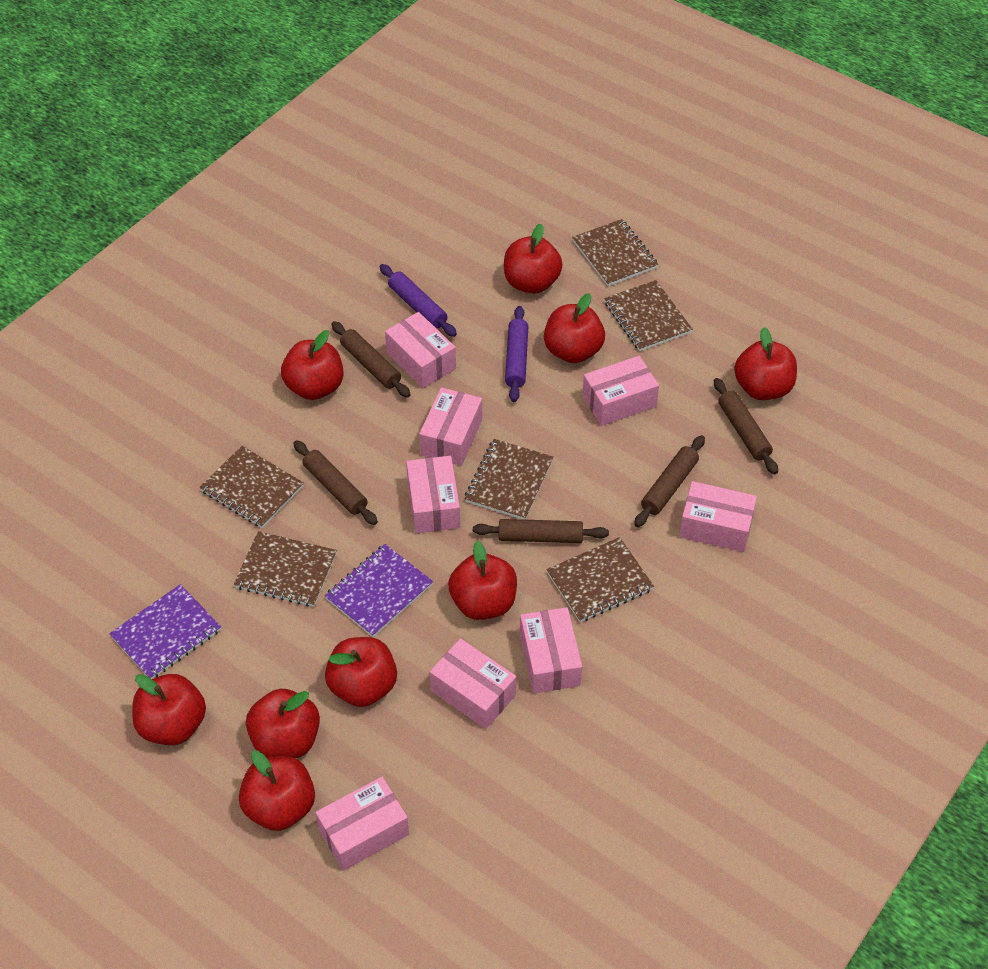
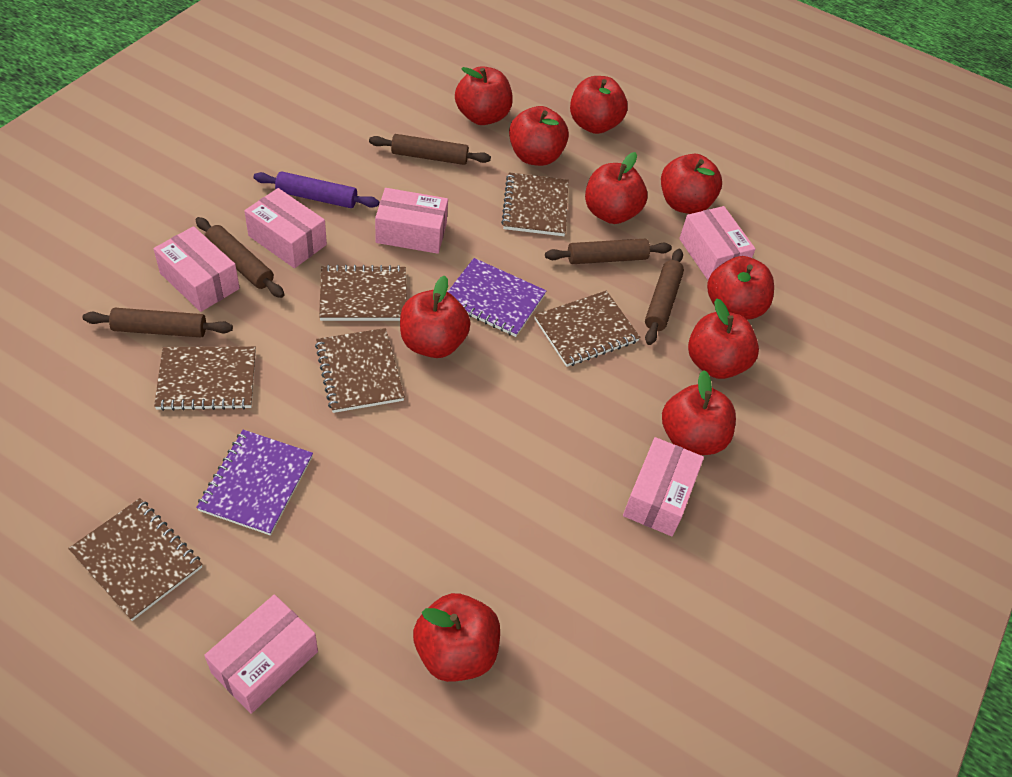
pink box: [316,777,409,871] [385,312,456,388] [406,456,460,533] [419,387,482,466] [430,638,516,729] [520,607,582,693] [582,356,659,426] [679,481,757,552] = 8 -> [153,226,240,312] [204,594,318,714] [245,188,327,268] [375,188,448,254] [623,437,704,536] [679,206,756,280] = 6
purple rolling pin: [380,264,457,337] [505,306,529,402] = 2 -> [254,171,379,208] = 1
red apple: [132,674,206,745] [239,750,315,831] [246,689,320,758] [281,330,344,400] [325,637,397,707] [448,540,517,620] [504,224,563,294] [544,293,605,363] [734,327,797,400] = 9 -> [400,276,471,358] [413,593,500,682] [455,66,513,125] [509,106,569,166] [570,76,628,134] [585,152,647,224] [661,154,722,214] [662,370,736,455] [688,298,759,379] [707,256,774,320] = 10

